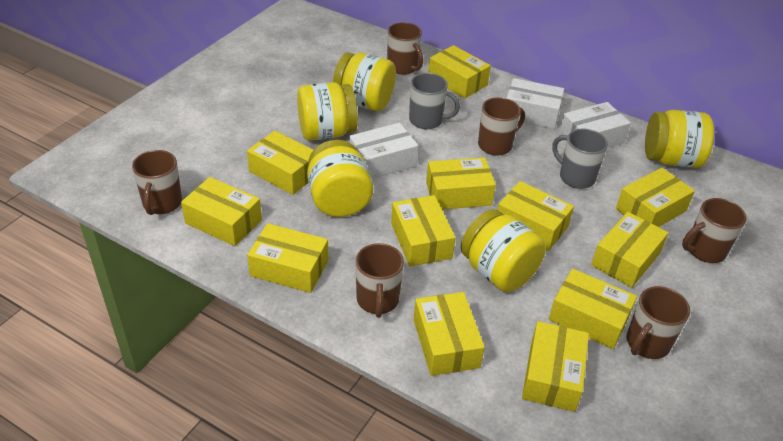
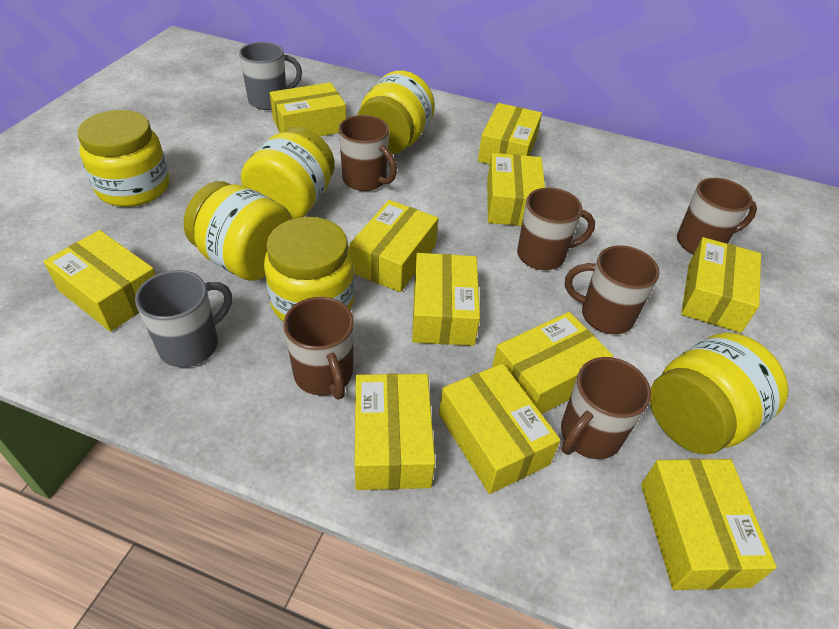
white box: [349,123,418,179] [507,78,564,129] [559,102,631,148] = 3 -> none = 0
yellow box: [181,177,262,246] [247,131,313,195] [247,223,328,293] [391,195,456,266] [414,292,485,376] [426,157,496,210] [428,45,491,99] [498,181,574,251] [522,321,589,412] [549,269,637,349] [591,212,668,288] [616,168,695,227] = 12 -> [43,230,156,332] [270,82,346,136] [349,200,438,292] [355,374,435,490] [412,253,480,346] [439,363,561,494] [478,103,542,164] [487,153,545,226] [492,312,613,414] [641,459,777,590] [681,237,761,333] = 11
yellow jar: [297,82,358,141] [307,140,373,217] [333,52,396,111] [461,209,546,292] [645,110,714,168] = 5 -> [77,110,169,207] [184,181,292,281] [241,127,335,219] [264,217,355,322] [358,70,435,155] [650,332,788,454] = 6

